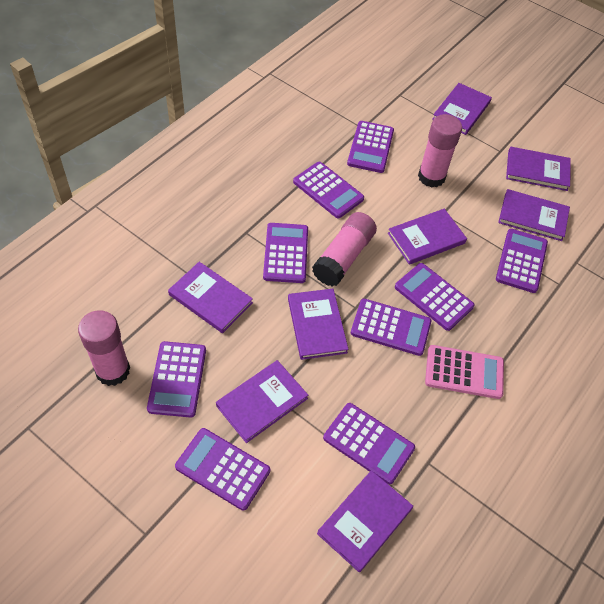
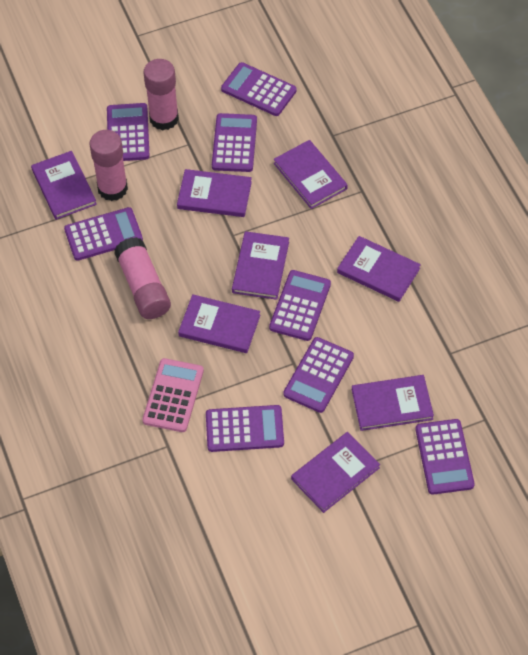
purple calculator: [147,341,206,418] [175,428,270,511] [263,223,308,283] [293,162,364,218] [323,403,415,484] [347,121,394,173] [351,299,432,356] [395,263,475,331] [496,229,548,293] = 9 -> [64,207,143,261] [107,103,150,161] [206,405,284,452] [212,113,257,172] [221,62,297,116] [269,270,331,341] [283,337,354,413] [415,419,475,495] = 8

